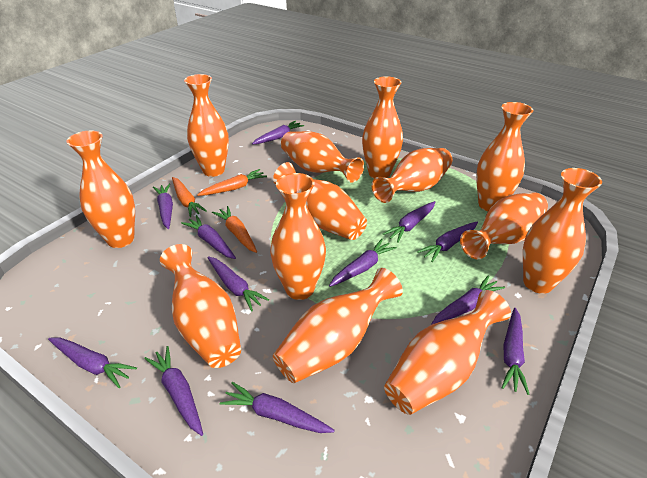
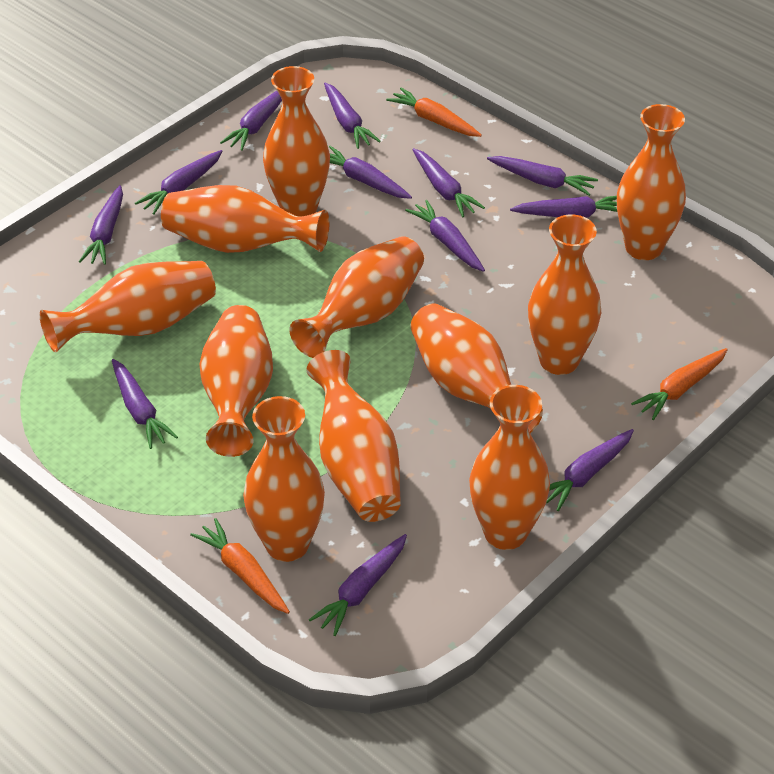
orange vase: [67,131,135,248] [160,244,241,368] [184,74,229,177] [270,173,326,300] [273,162,367,240] [273,268,403,383] [281,131,364,182] [362,76,403,179] [372,148,452,203] [384,290,511,415] [460,192,548,259] [476,102,533,211] [523,168,602,294] = 13 -> [40,261,216,352] [161,185,329,253] [199,305,273,457] [243,396,325,562] [263,66,330,216] [290,236,424,358] [306,350,401,522] [410,304,543,433] [469,385,550,550] [528,214,601,375] [617,104,686,260] = 11

